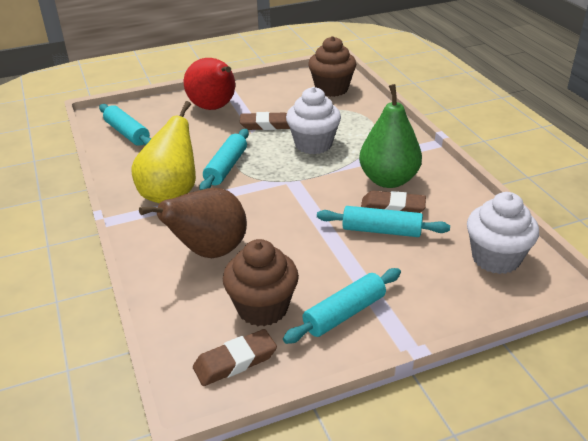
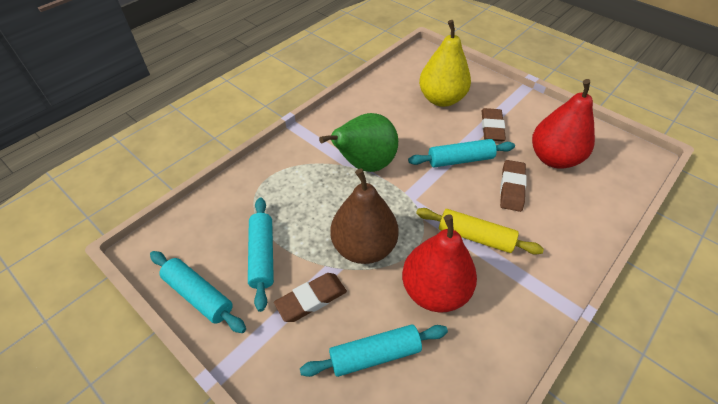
brown cupcake: [223,239,299,327] [308,36,357,97] = 2 -> none = 0
red pear: [184,58,235,110] = 1 -> [402,214,477,313] [532,79,595,169] = 2
white cupcake: [286,87,341,154] [467,192,539,274] = 2 -> none = 0
yellow rolling pin: none = 0 -> [416,208,544,255] = 1

